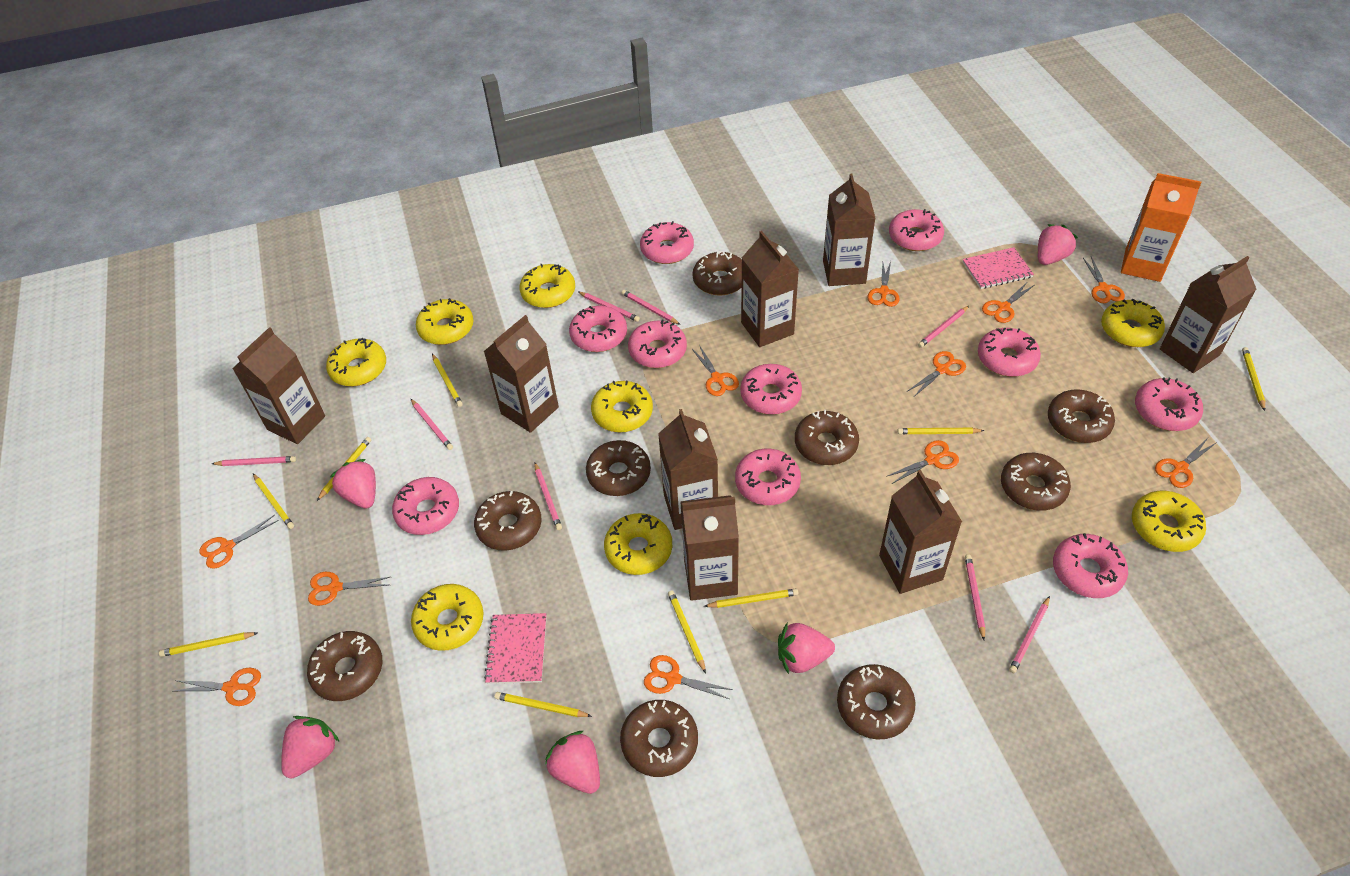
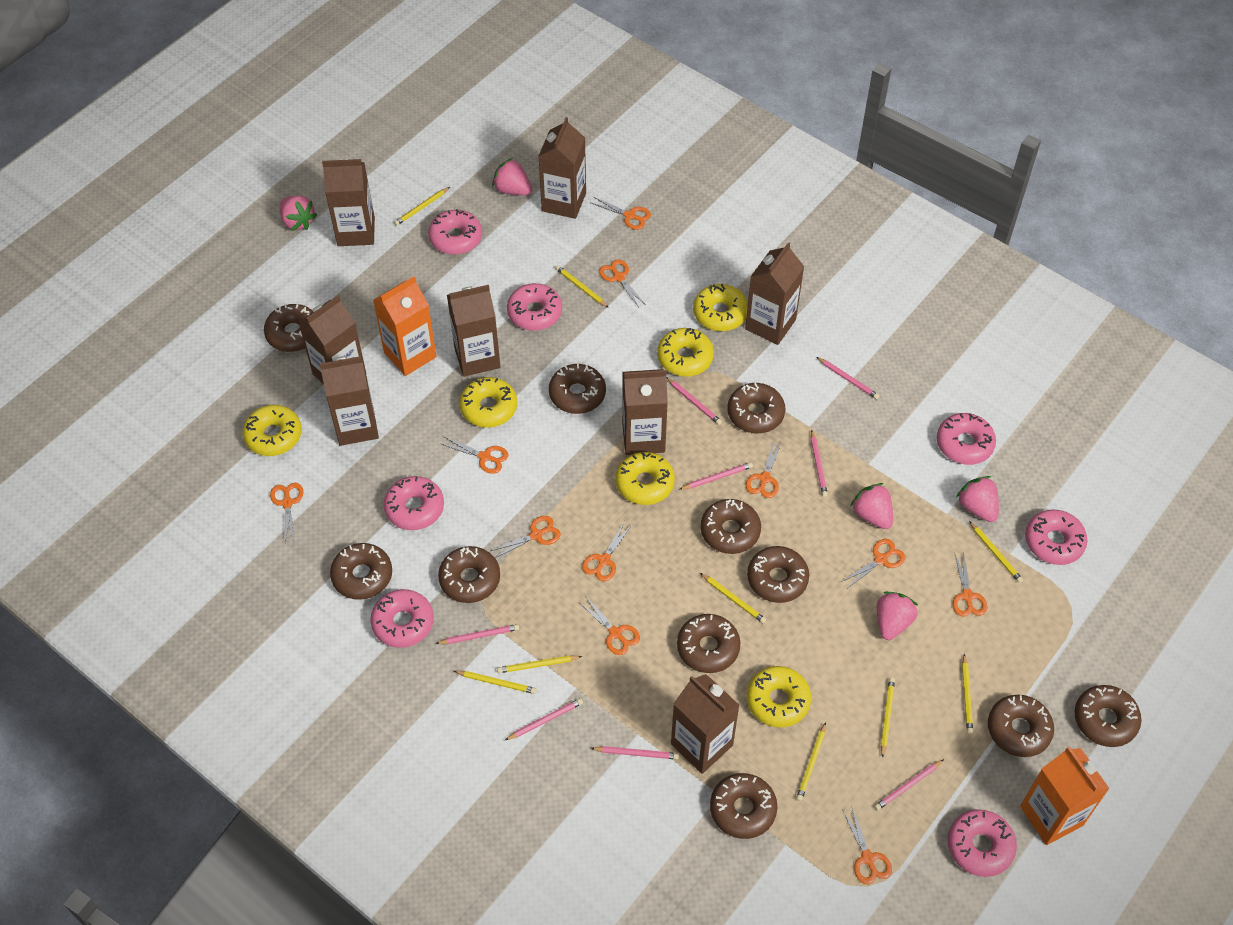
brown donut: [307,631,382,701] [474,491,542,551] [586,440,651,496] [620,700,698,777] [692,251,742,296] [795,410,859,465] [837,664,916,739] [1001,453,1071,511] [1048,389,1115,443] = 9 -> [264,304,313,352] [330,543,392,600] [438,546,500,603] [549,364,606,414] [677,614,740,673] [701,499,761,554] [710,773,777,839] [727,383,786,433] [747,546,809,603] [988,695,1054,757] [1075,685,1142,747] = 11
orange carton: [1121,173,1201,282] = 1 -> [373,277,437,376] [1020,746,1110,845] = 2
pink donut: [392,477,459,535] [569,306,627,352] [628,320,687,368] [640,221,694,264] [735,449,801,505] [740,364,802,415] [889,209,944,251] [978,327,1041,377] [1053,533,1128,598] [1135,377,1203,431] = 10 -> [370,589,434,648] [384,476,444,530] [428,209,482,255] [507,283,562,331] [937,413,996,465] [948,809,1017,877] [1025,509,1087,565] = 7
pink notebook: [484,613,547,684] [962,247,1034,289] = 2 -> none = 0
yellow donut: [326,338,386,386] [411,584,483,651] [416,298,474,345] [520,264,575,308] [591,381,653,432] [604,513,672,575] [1101,299,1165,347] [1132,491,1206,552] = 8 -> [242,405,302,456] [459,377,517,428] [615,452,675,505] [657,328,714,377] [693,284,748,331] [747,666,811,728] = 6

